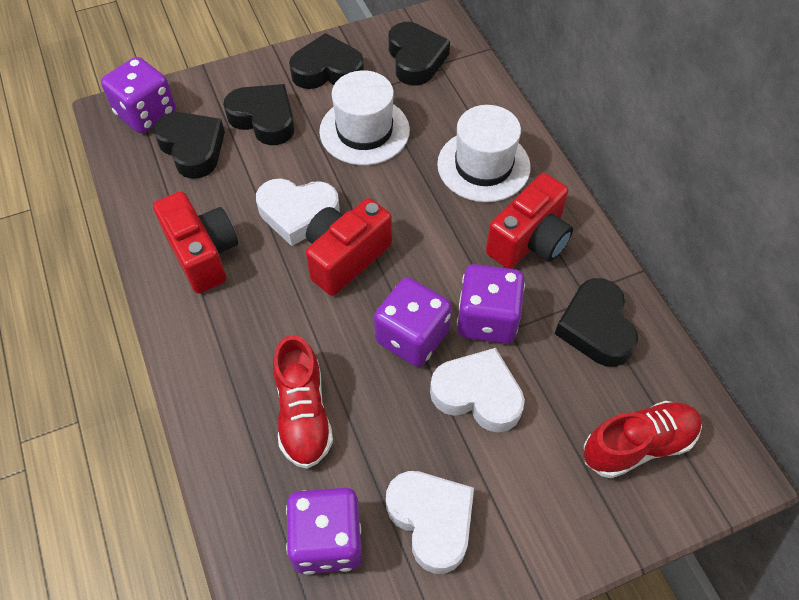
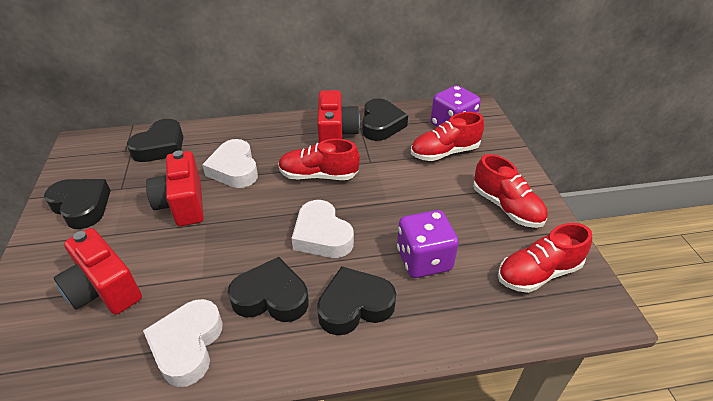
purple dice: [101,57,176,133] [286,488,362,575] [374,277,452,367] [457,264,525,344] = 4 -> [397,210,459,278] [431,85,481,127] = 2
red shoe: [273,335,333,469] [584,401,702,478] = 2 -> [278,139,360,180] [411,112,484,161] [473,154,547,228] [498,223,592,293] = 4
white hat: [319,70,410,165] [437,105,531,202] = 2 -> none = 0

